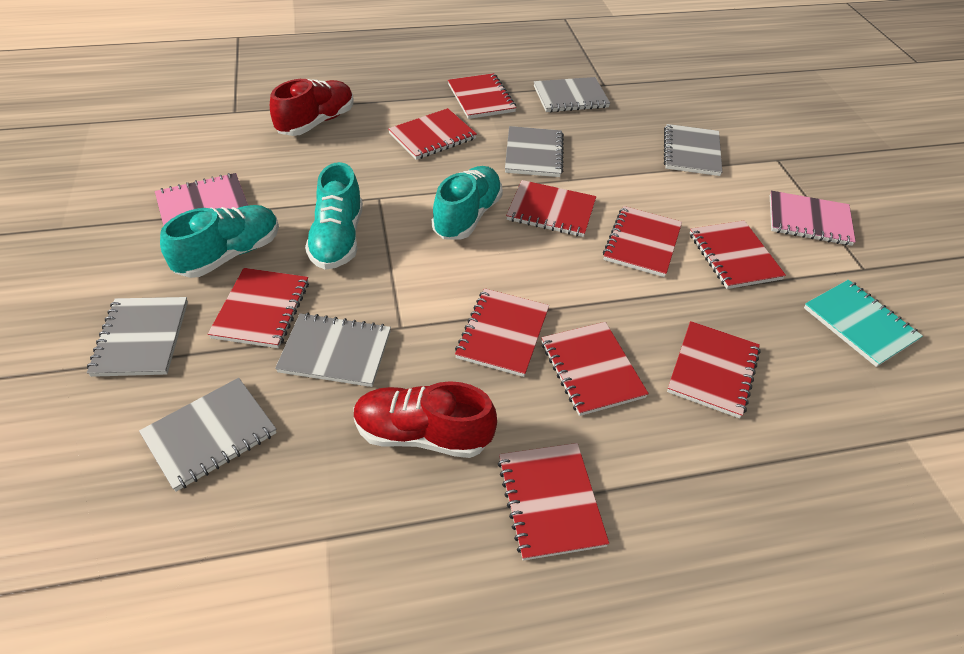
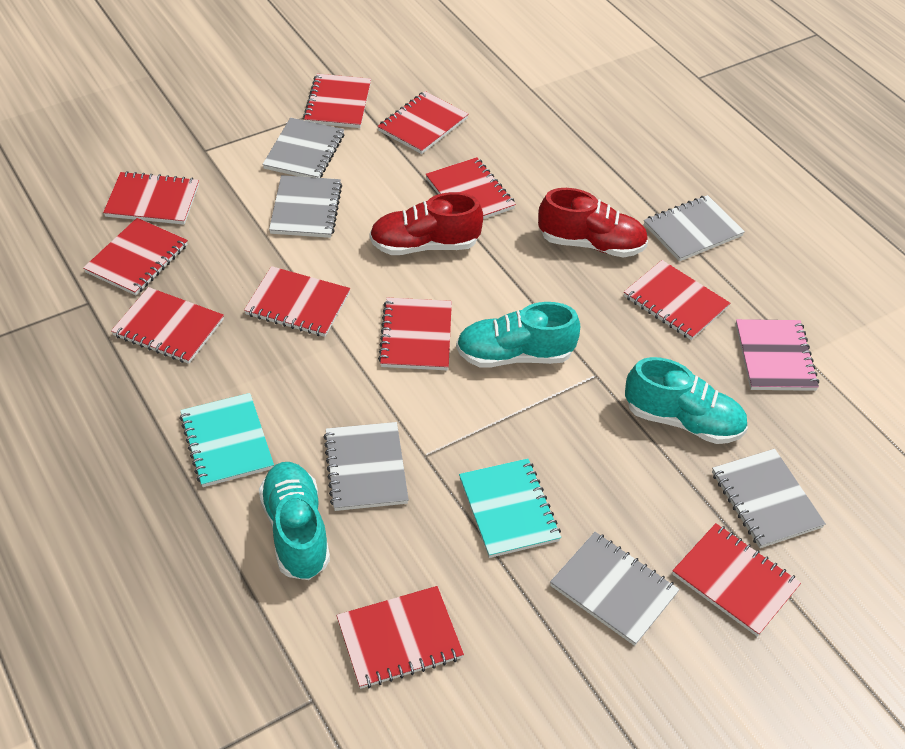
pink notebook: [155,173,248,226] [770,191,856,246] = 2 -> [736,319,819,391] = 1
red notebook: [208,268,309,348] [388,108,477,160] [448,73,516,119] [455,288,549,377] [497,443,609,561] [506,180,596,237] [541,322,649,416] [603,206,682,277] [667,321,761,418] [689,221,786,289] = 10 -> [83,218,188,296] [103,171,199,225] [111,287,224,364] [244,266,350,337] [303,74,371,128] [337,586,464,689] [378,91,469,154] [378,298,452,370] [425,157,516,219] [624,260,730,340] [672,523,801,636] = 11
turquoise notebook: [804,280,923,367] = 1 -> [180,393,274,487] [459,458,561,558] = 2

